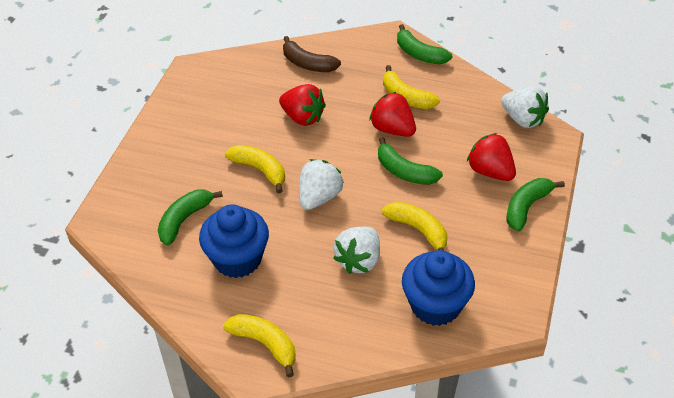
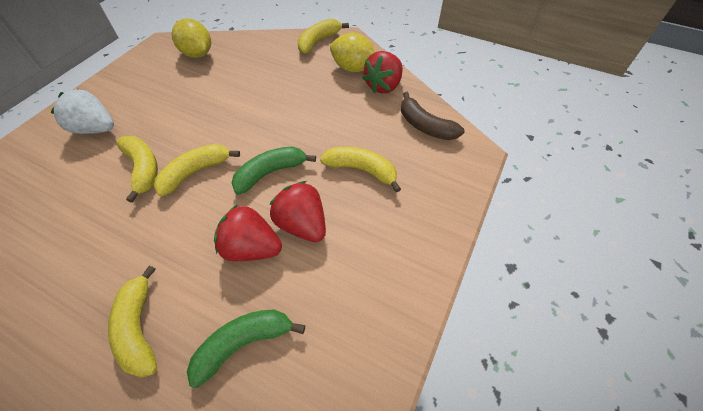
blue cupcake: [199,204,269,278] [402,250,475,326] = 2 -> none = 0
green banana: [158,189,223,245] [378,137,443,185] [397,24,452,64] [506,178,565,232] = 4 -> [187,309,305,388] [232,147,316,194] = 2
white strawberry: [299,159,344,210] [333,227,380,274] [501,86,549,128] = 3 -> [51,89,114,134] = 1
yellow banana: [223,314,296,377] [225,145,285,193] [382,202,447,251] [383,65,440,109] = 4 -> [108,265,158,378] [116,136,158,203] [154,144,240,197] [297,19,349,54] [320,147,401,193] = 5
yellow lemon: none = 0 -> [172,18,211,58] [330,33,375,72] = 2

